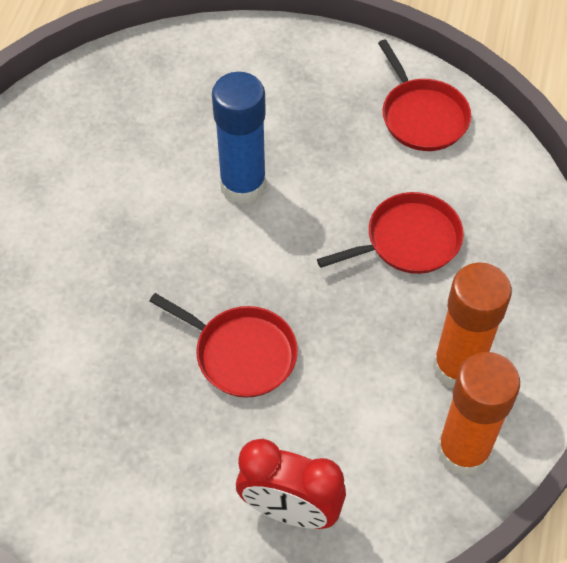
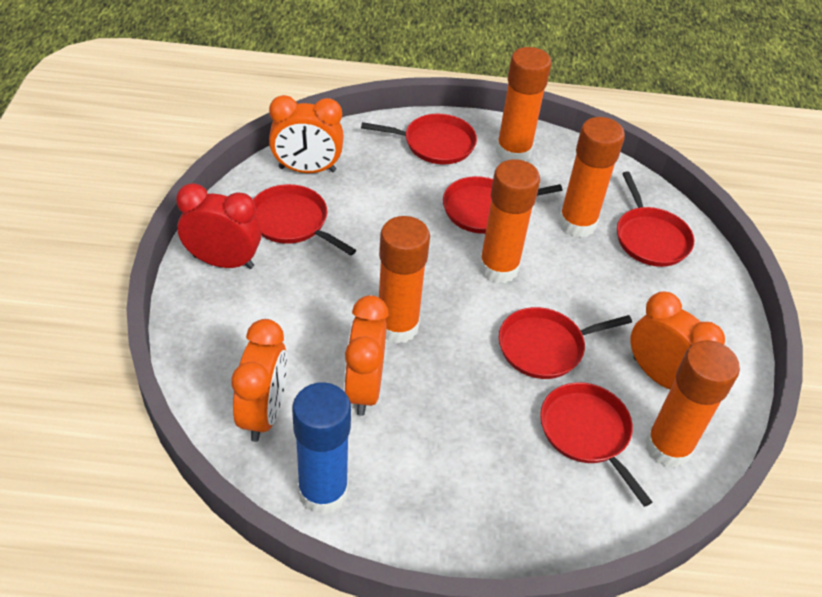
orange clock: none = 0 -> [231,319,287,442] [269,95,344,173] [344,295,389,416] [630,291,725,389] = 4
orange glue stick: [433,263,512,388] [437,352,520,476] = 2 -> [379,216,430,344] [479,159,540,283] [496,47,552,162] [558,117,625,238] [645,340,740,468] = 5
red pan: [150,293,298,398] [317,192,464,274] [378,39,471,151] = 3 -> [253,184,356,255] [361,114,477,165] [443,176,563,234] [499,307,632,379] [540,382,652,507] [617,171,694,267] = 6

